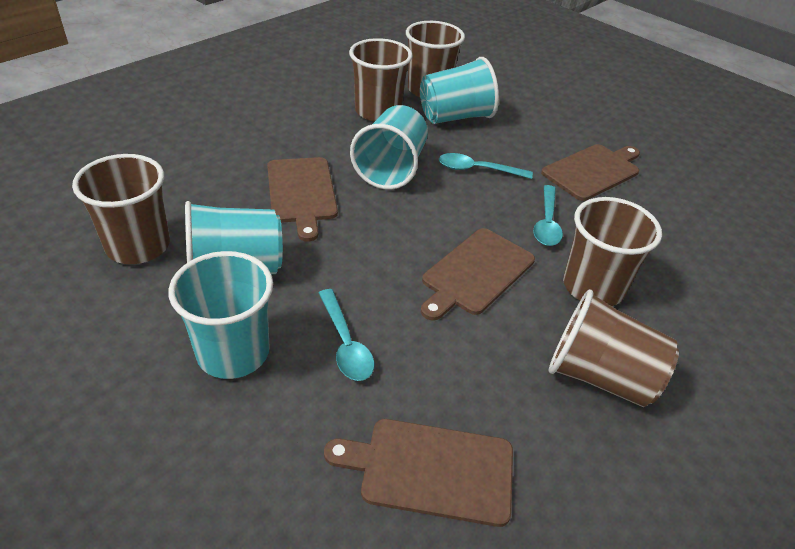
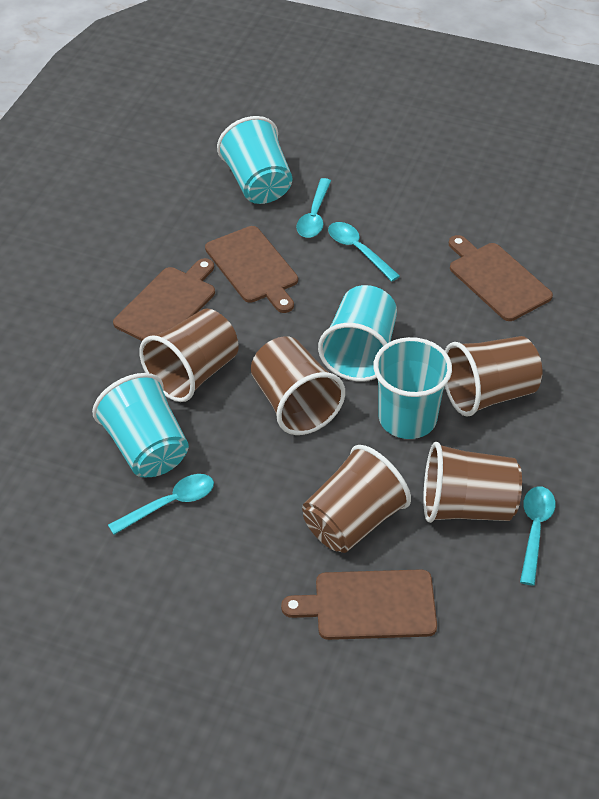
turquoise spoon: [319,289,374,381] [439,153,533,179] [533,185,563,246] = 3 -> [108,474,214,535] [296,178,331,238] [328,222,400,282] [520,487,556,586] = 4

